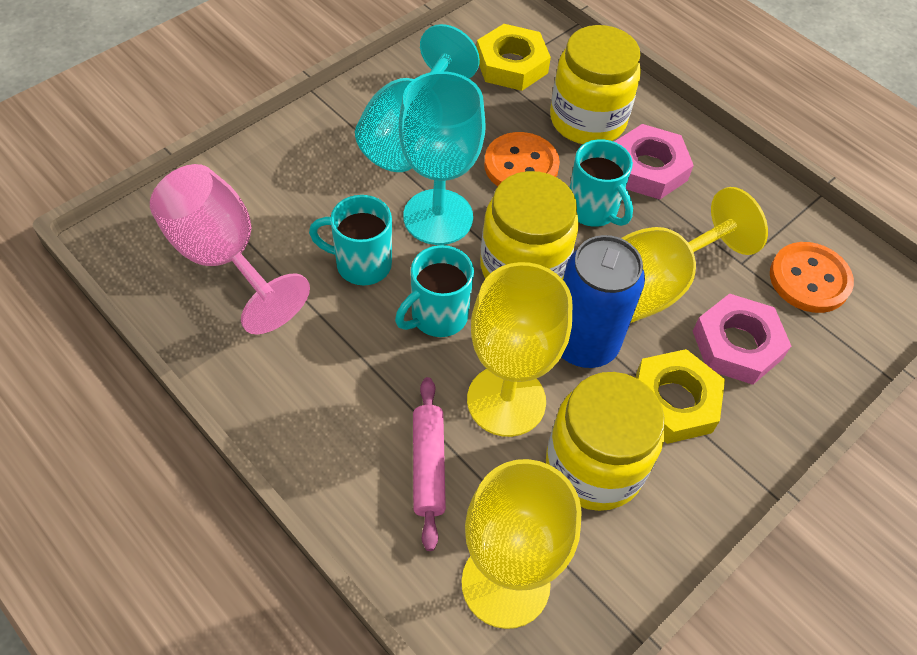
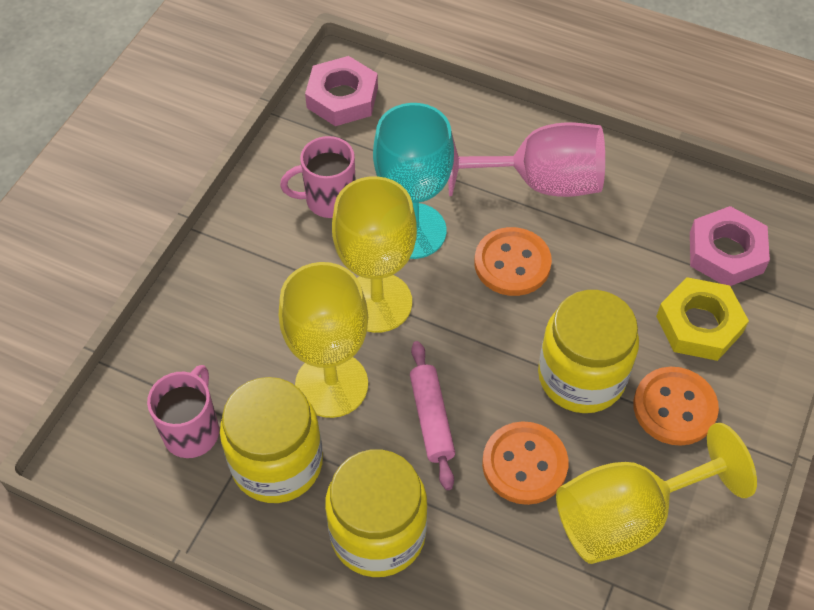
blue can: [562,235,645,368] = 1 -> none = 0
orange button: [484,132,560,186] [770,242,854,313] = 2 -> [474,227,552,296] [482,421,568,505] [633,367,719,446] = 3
pink mug: none = 0 -> [147,365,219,458] [280,136,355,218] = 2
turquoise goblet: [355,24,480,172] [399,71,486,245] = 2 -> [373,103,454,259] = 1
turquoise mug: [309,195,392,285] [395,245,474,337] [569,139,633,227] = 3 -> none = 0
yellow nut: [477,24,551,91] [636,349,725,444] = 2 -> [656,277,749,361] = 1

